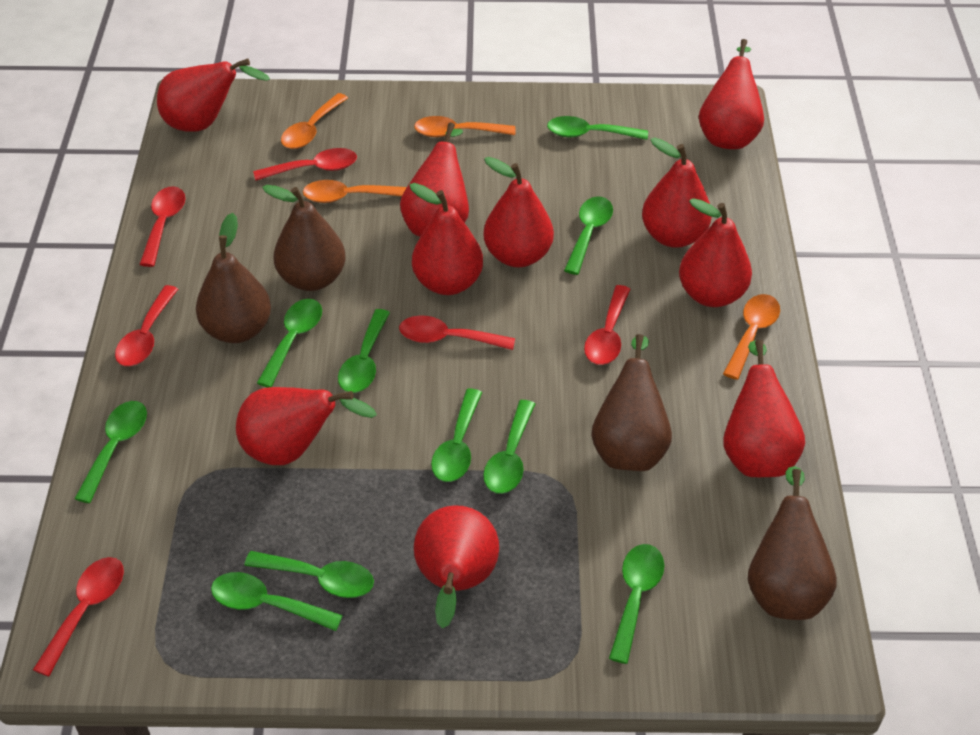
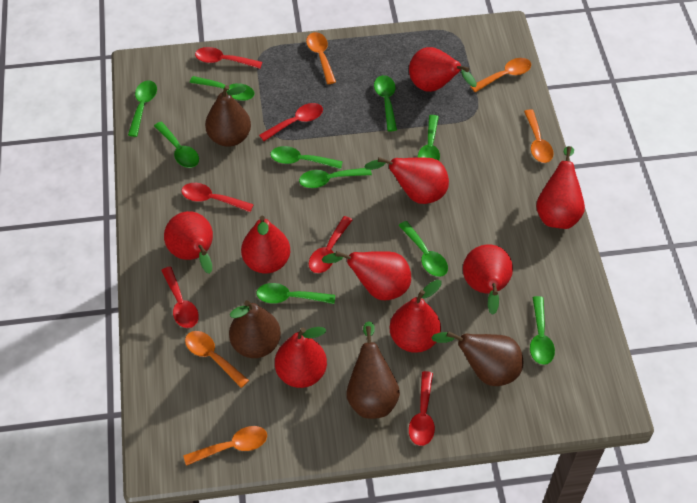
orange spoon: [281,93,348,149] [303,180,407,203] [414,116,515,137] [723,294,780,380] = 4 -> [183,426,267,466] [185,331,249,388] [306,32,336,84] [470,58,531,92] [524,109,554,163] = 5
red pear: [157,59,270,132] [236,387,377,465] [400,123,469,237] [409,183,483,295] [414,505,499,629] [483,157,554,267] [642,137,711,248] [679,198,752,307] [699,39,764,149] [723,340,805,477] = 10 -> [164,211,213,274] [241,216,290,274] [275,327,327,388] [321,251,411,300] [364,157,449,204] [390,280,441,353] [409,47,477,92] [463,245,513,315] [536,146,585,229] = 9

